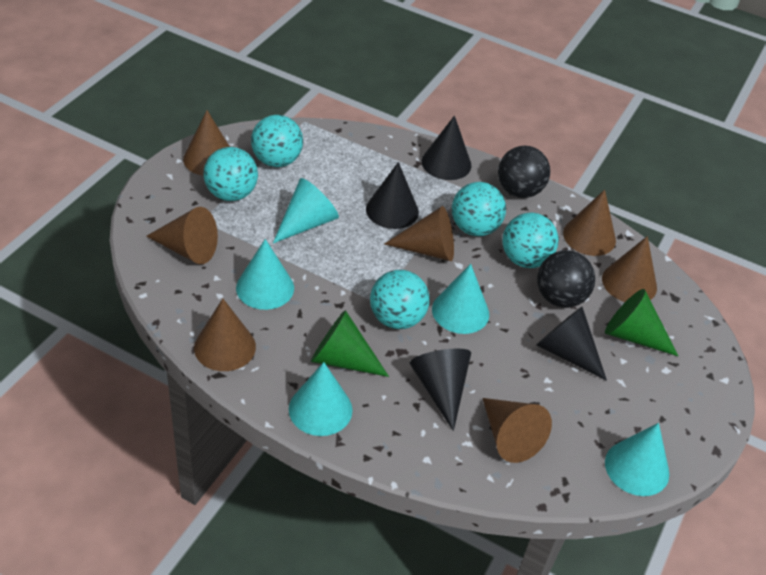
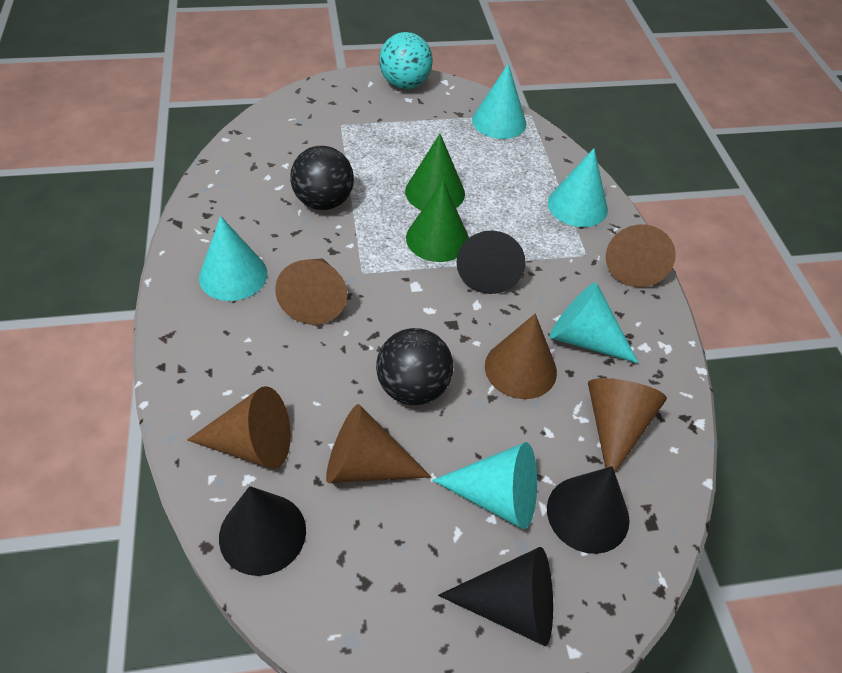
brown cone: [146,207,218,264] [183,110,230,176] [194,299,256,371] [384,206,454,261] [483,398,552,463] [563,190,616,256] [602,236,657,302] = 7 -> [187,386,291,469] [275,258,347,325] [326,404,431,483] [485,314,557,399] [588,378,667,473] [606,225,676,287] = 6
turquoise ball: [203,147,258,201] [251,115,303,167] [370,270,430,329] [452,182,506,236] [503,213,558,268] = 5 -> [379,32,433,89] = 1

